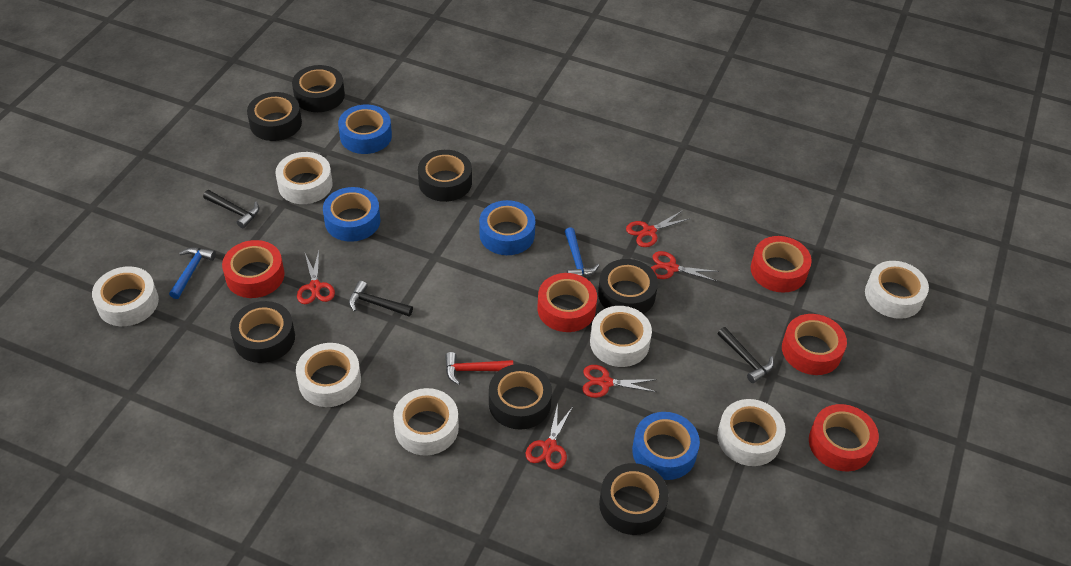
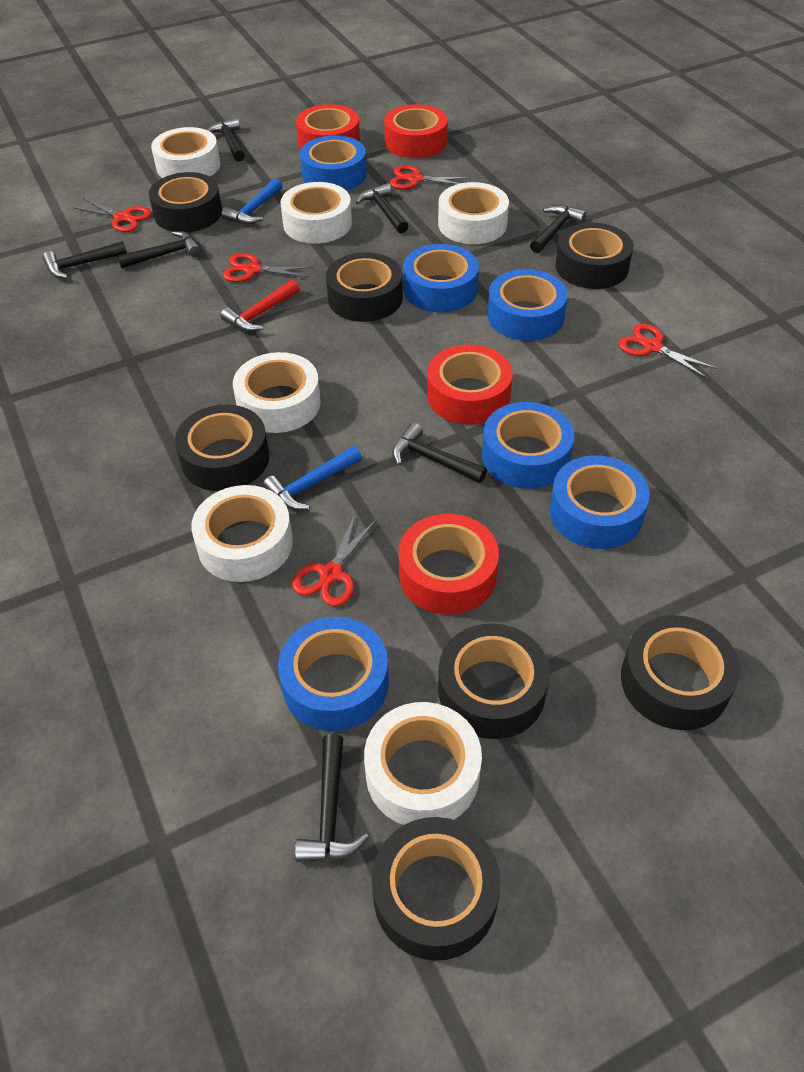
black hammer: [203,190,259,228] [349,281,413,317] [717,327,774,383] = 3 -> [42,241,127,278] [117,231,201,269] [207,118,245,162] [295,734,369,862] [356,183,408,233] [392,423,487,483] [530,205,586,253] = 7
blue tape: [323,187,381,242] [338,104,392,154] [479,200,535,255] [632,412,700,480] = 4 -> [278,617,389,731] [300,135,367,191] [403,244,479,312] [482,402,575,489] [487,269,568,341] [550,455,650,549] = 6
red tape: [222,240,285,298] [538,273,597,332] [751,236,812,293] [782,314,847,375] [809,404,879,471] = 5 -> [296,104,360,149] [384,104,448,158] [399,514,499,615] [427,344,513,425] = 4
white tape: [92,266,159,326] [275,152,333,204] [296,343,361,407] [393,388,459,456] [590,306,652,367] [717,399,786,466] [865,261,929,319] = 7 -> [151,127,220,178] [191,485,293,582] [233,352,321,433] [281,182,352,244] [364,702,482,825] [438,182,509,244] = 6

